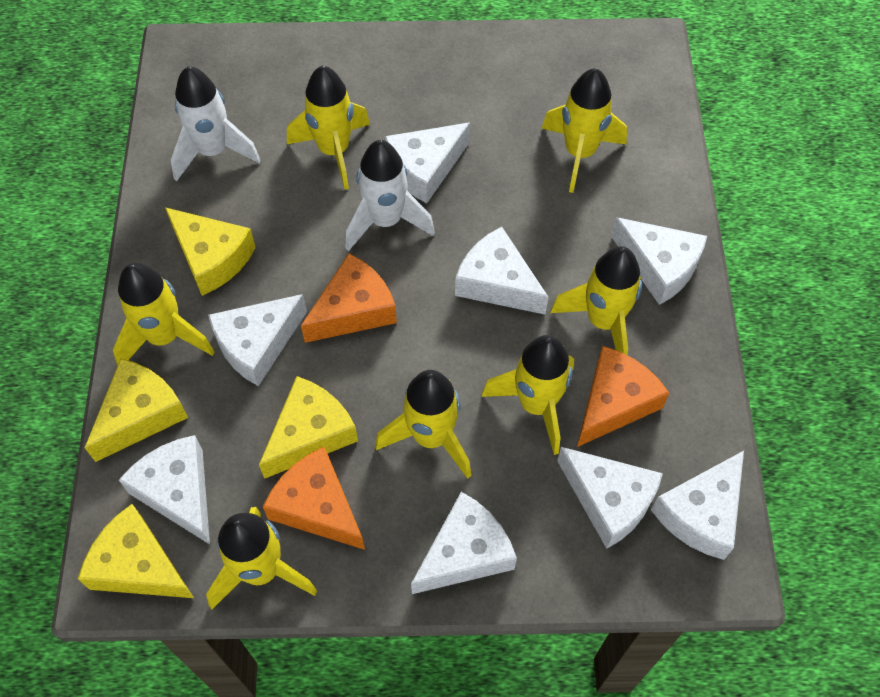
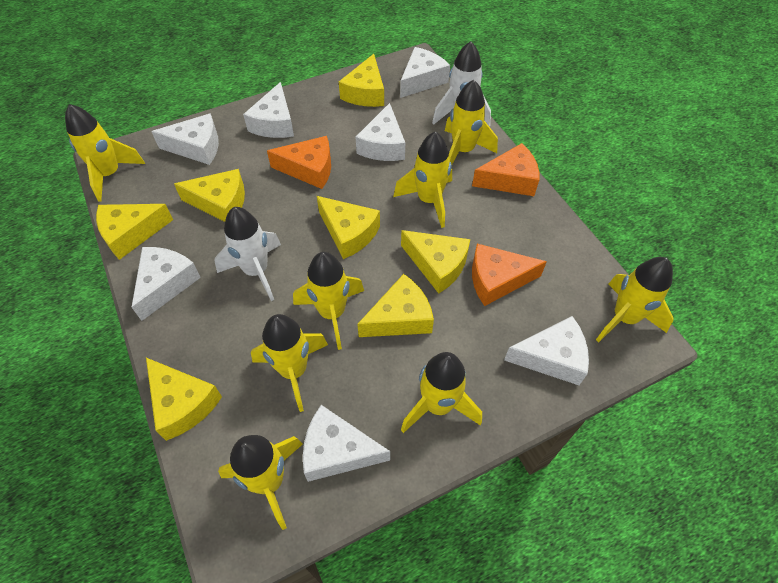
white cheese: [119,435,210,544] [208,294,307,386] [384,123,470,203] [411,492,517,594] [455,227,549,315] [557,447,663,549] [611,217,707,305] [651,451,744,560] = 8 -> [132,247,201,321] [151,113,219,165] [243,82,294,138] [303,405,390,482] [355,103,405,161] [400,47,450,98] [504,316,589,385] = 7
yellow cheese: [78,504,194,598] [85,359,188,462] [165,207,256,296] [259,376,358,479] = 4 -> [96,204,173,260] [146,358,222,441] [174,169,245,222] [317,196,380,259] [339,54,384,107] [357,274,434,337] [401,230,470,294] = 7
yellow rocket: [113,263,215,366] [206,507,317,610] [287,66,370,190] [375,370,471,479] [481,335,574,455] [541,68,627,193] [550,246,642,355] = 7 -> [65,104,145,201] [218,435,303,530] [251,314,328,412] [293,252,364,350] [393,131,452,228] [401,352,482,433] [445,80,498,166] [596,257,674,342] = 8

